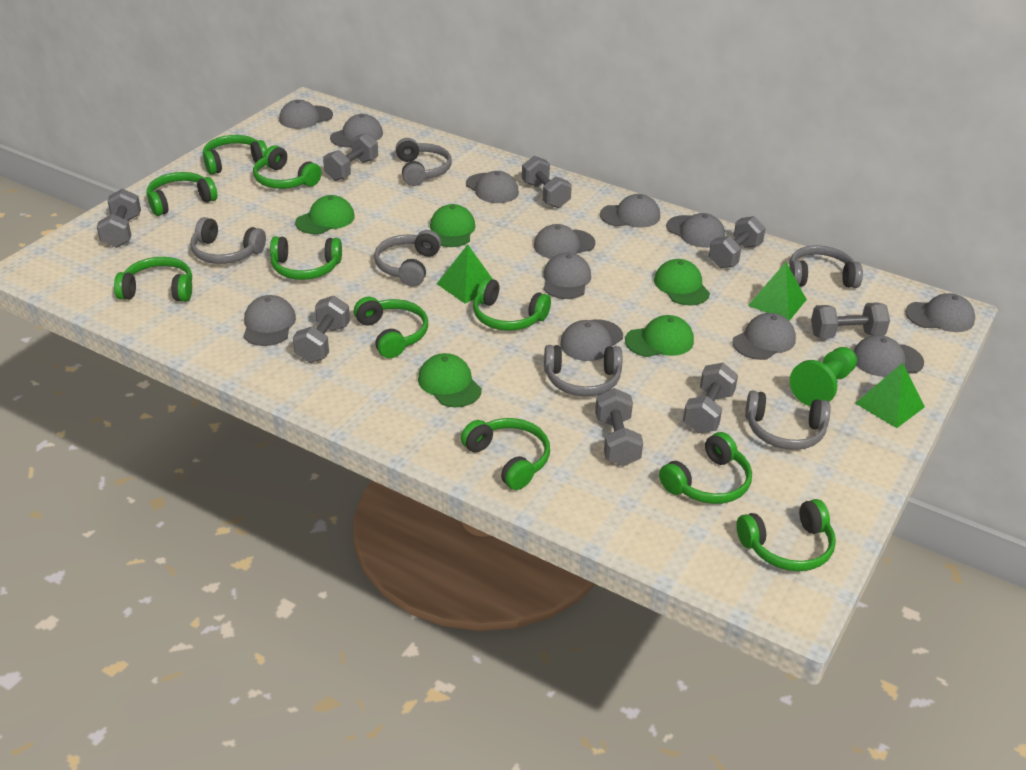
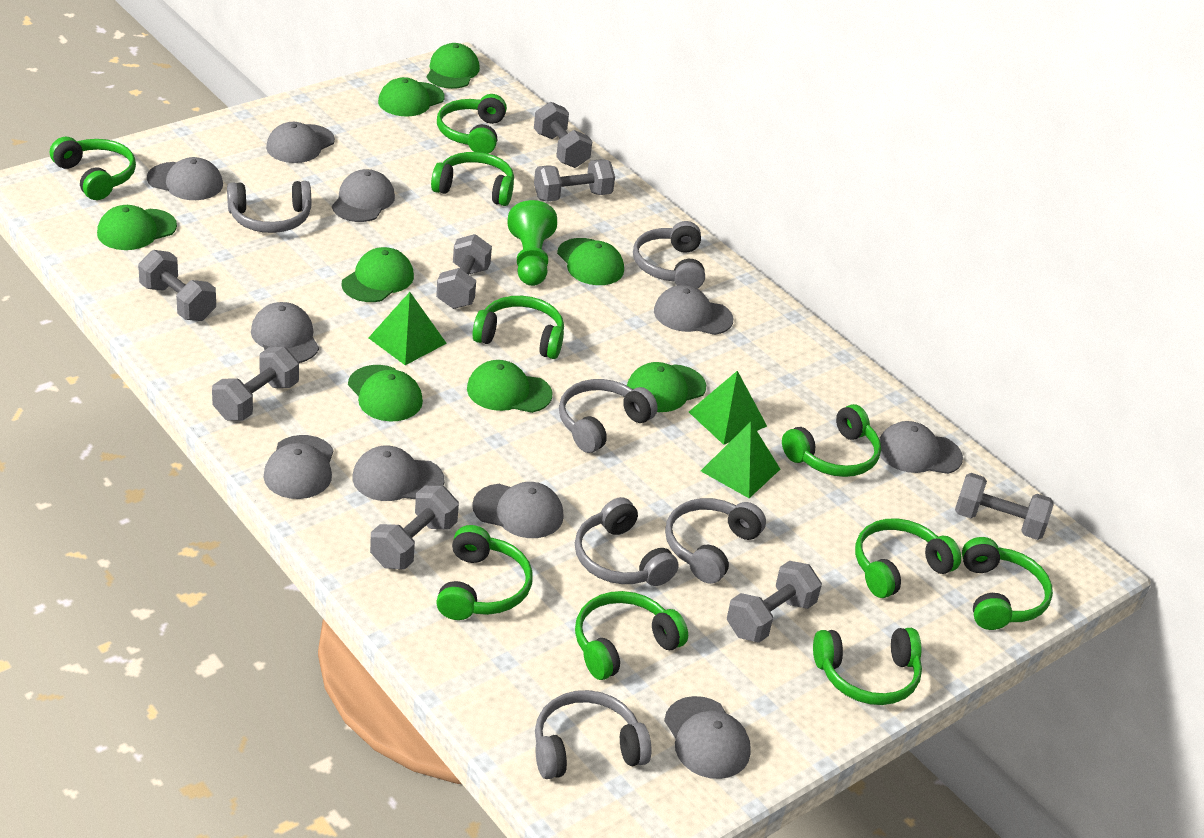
green cap: [295,195,355,234] [418,353,482,407] [430,204,476,247] [625,315,694,357] [654,259,710,305] = 5 -> [97,205,177,250] [341,247,414,302] [348,365,423,422] [378,77,445,117] [427,43,480,89] [467,360,552,413] [557,238,624,285] [627,362,706,412] = 8
grey cap: [243,295,296,346] [279,100,333,129] [330,114,383,147] [466,171,519,203] [534,224,595,259] [543,252,591,299] [560,319,623,361] [600,194,660,228] [666,213,725,248] [732,313,796,360] [853,335,924,377] [905,293,975,332] = 12 -> [147,157,223,200] [251,302,319,363] [263,435,334,499] [266,122,335,163] [332,169,395,222] [352,446,444,501] [472,482,564,538] [654,285,733,335] [664,696,751,779] [879,421,963,474] = 10

